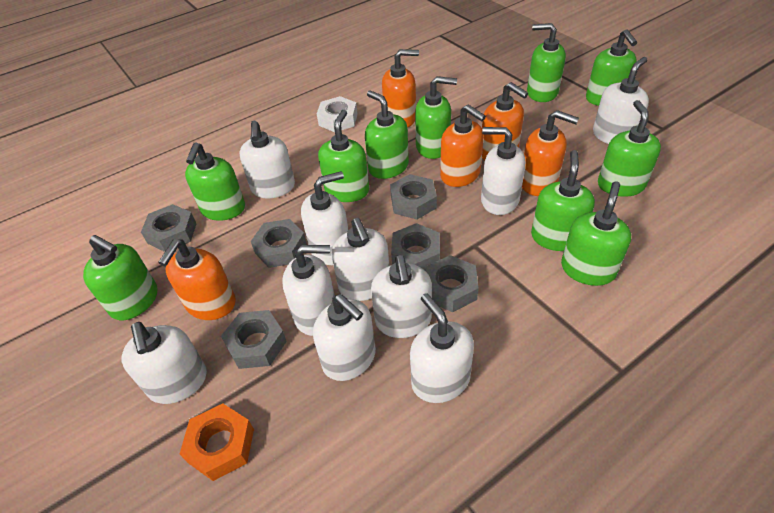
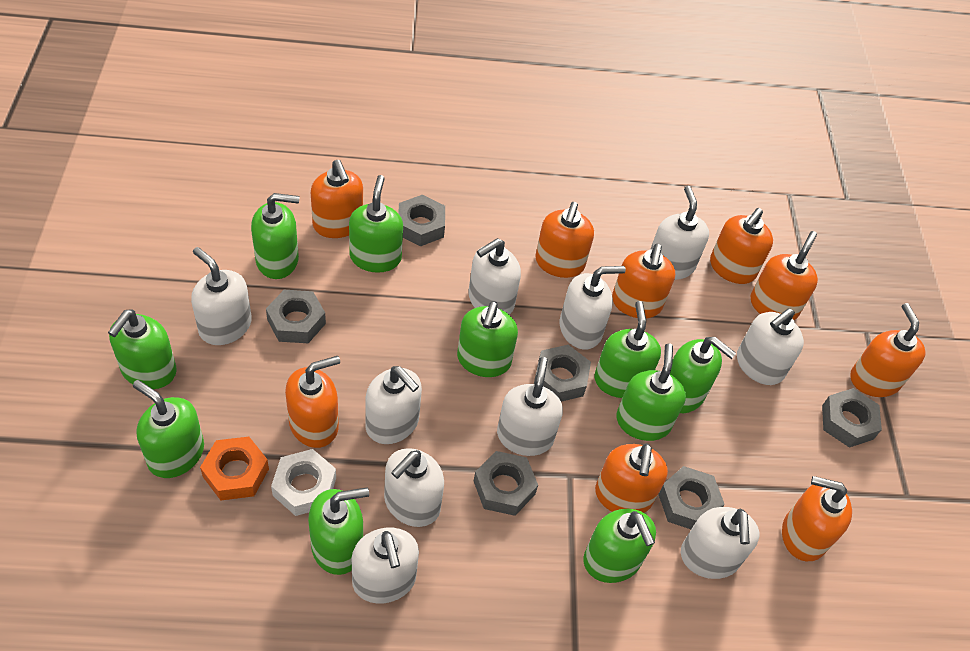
orange soap dispenser: [158,239,236,320] [382,49,419,128] [440,104,486,187] [482,82,528,160] [522,110,579,196] = 5 -> [285,356,340,448] [311,160,363,238] [535,202,594,278] [595,443,668,513] [612,244,675,318] [710,208,773,284] [751,231,818,320] [782,476,852,561] [850,303,926,397] = 9

